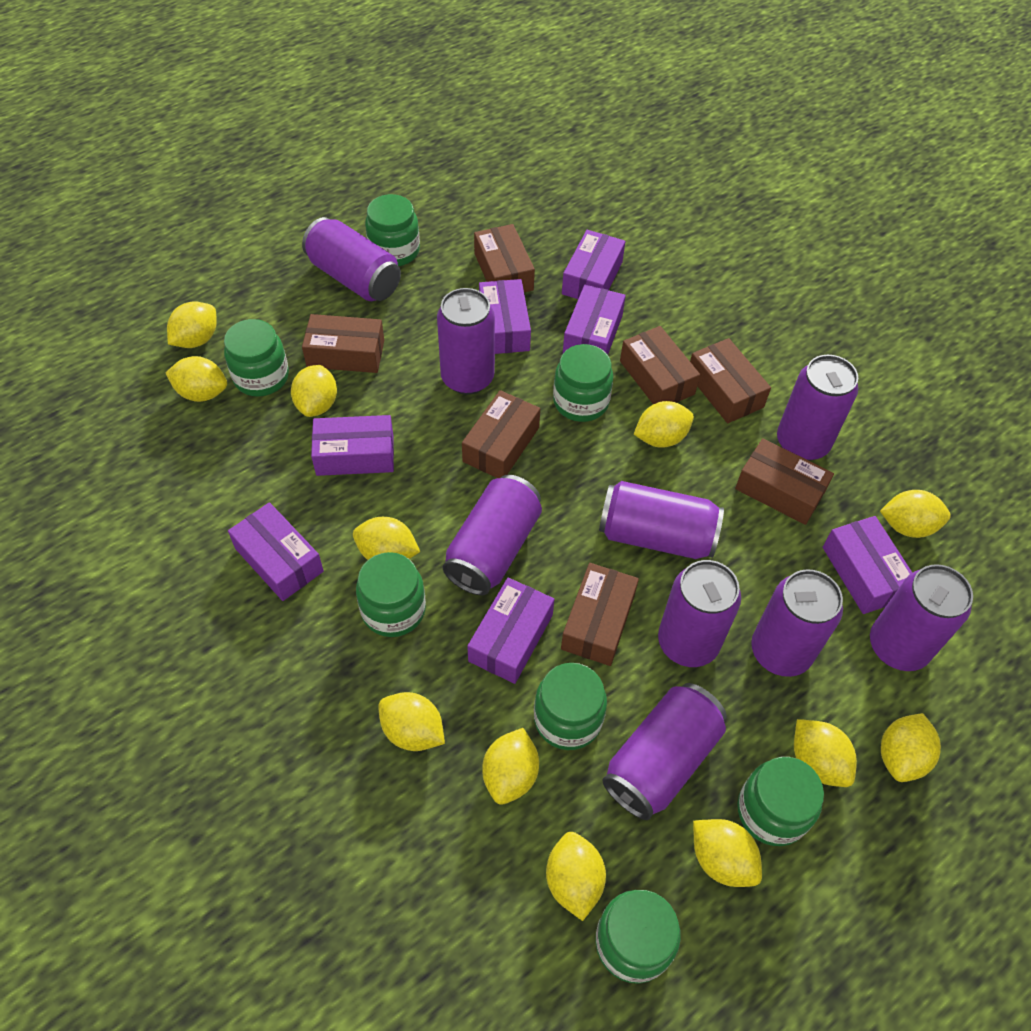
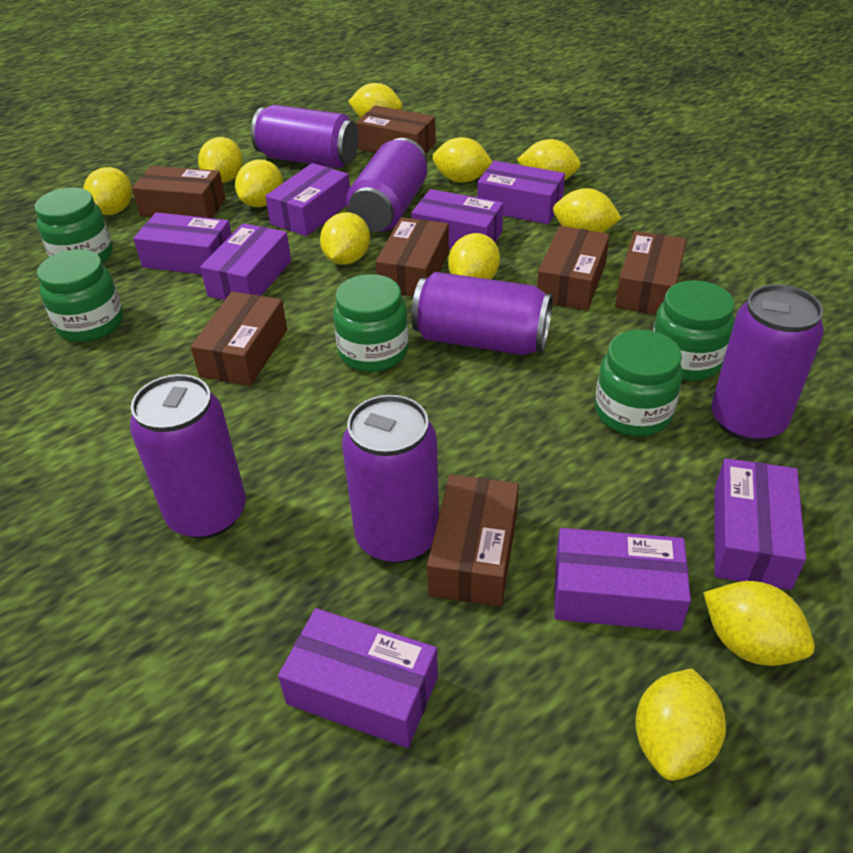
green jar: [224,319,289,397] [356,552,426,637] [365,194,420,266] [534,663,607,750] [553,344,613,422] [596,890,681,984] [737,757,824,846] = 7 -> [35,187,113,264] [37,249,123,342] [333,274,409,372] [595,330,683,436] [653,280,734,381] = 5
purple box: [228,502,324,601] [311,415,394,476] [467,578,555,684] [479,279,531,354] [562,230,625,299] [563,285,626,355] [823,516,912,614] = 7 -> [133,212,232,275] [200,223,291,300] [265,163,350,236] [278,608,438,748] [411,189,503,249] [477,161,565,224] [554,528,691,631] [714,458,806,590] = 8
purple can: [302,217,401,301] [437,288,495,395] [443,475,542,595] [599,481,724,559] [602,683,727,820] [658,560,741,667] [751,569,843,677] [777,355,858,461] [870,564,973,671] = 9 -> [130,374,246,539] [251,105,359,168] [342,395,439,564] [346,138,427,232] [411,272,553,355] [711,284,824,442] = 6
yellow lemon: [166,356,227,402] [167,301,217,348] [291,365,337,417] [353,517,420,560] [378,692,445,751] [482,728,539,805] [546,832,606,921] [634,401,694,448] [693,819,762,887] [794,719,857,787] [880,490,951,538] [881,713,941,782] = 12 -> [83,167,132,215] [198,137,243,183] [235,160,283,207] [320,212,370,265] [348,83,402,118] [432,137,492,183] [448,233,500,279] [517,139,581,181] [553,188,622,233] [635,669,726,781] [703,581,815,666] = 11

